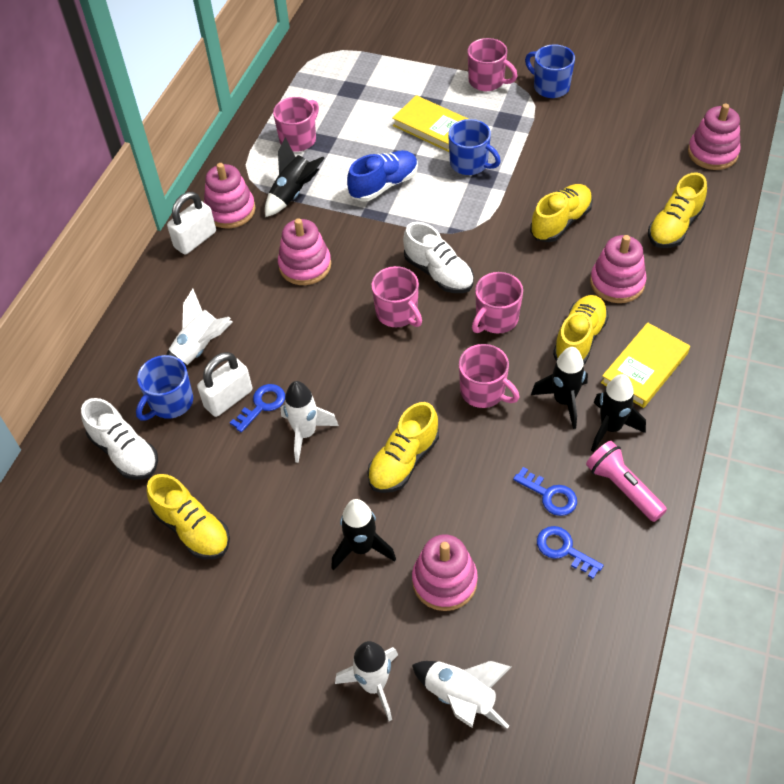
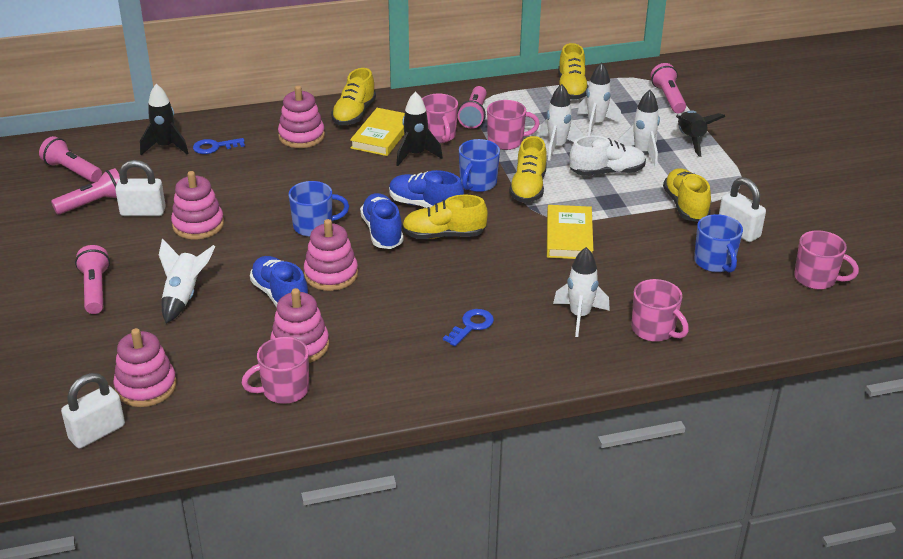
black rocket: [265,137,325,217] [331,499,396,571] [531,347,588,429] [591,374,646,452] = 4 -> [140,84,189,155] [396,91,443,166] [676,111,726,157] = 3
blue key: [230,384,285,432] [513,467,577,516] [537,526,604,579] = 3 -> [193,138,245,154] [443,309,494,346] = 2
blue shoe: [347,150,418,202] = 1 -> [250,256,308,307] [360,193,404,249] [389,170,464,208] = 3
pink flashlight: [586,441,667,522] = 1 -> [39,136,102,182] [51,168,120,214] [75,245,110,314] [458,86,487,129] [651,63,686,113] = 5
white padlock: [167,192,216,255] [197,352,252,417] = 2 -> [61,373,125,449] [115,160,166,216] [719,177,766,242] = 3
white rocket: [166,289,232,366] [281,381,339,463] [335,641,398,721] [412,661,511,729] = 4 -> [159,238,215,323] [539,84,583,161] [553,247,610,337] [577,62,621,136] [618,90,660,167] = 5
white shoe: [81,398,158,480] [403,222,474,293] = 2 -> [570,136,646,176] = 1

